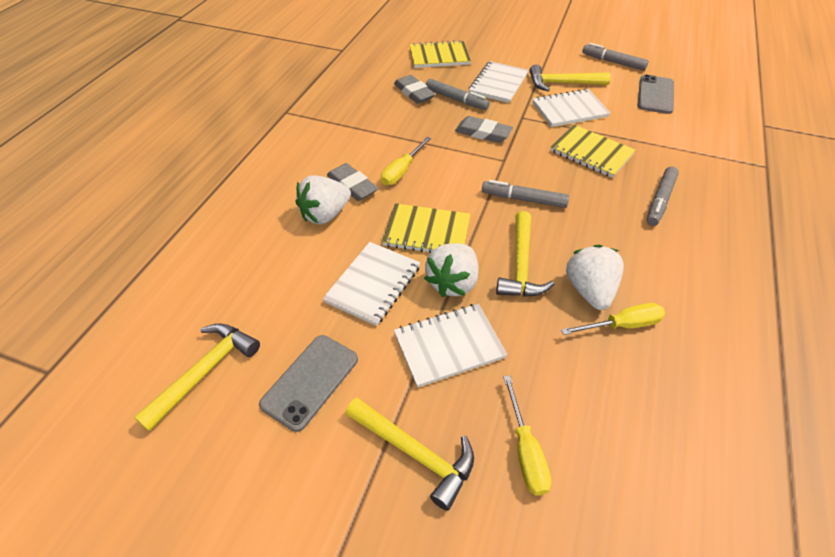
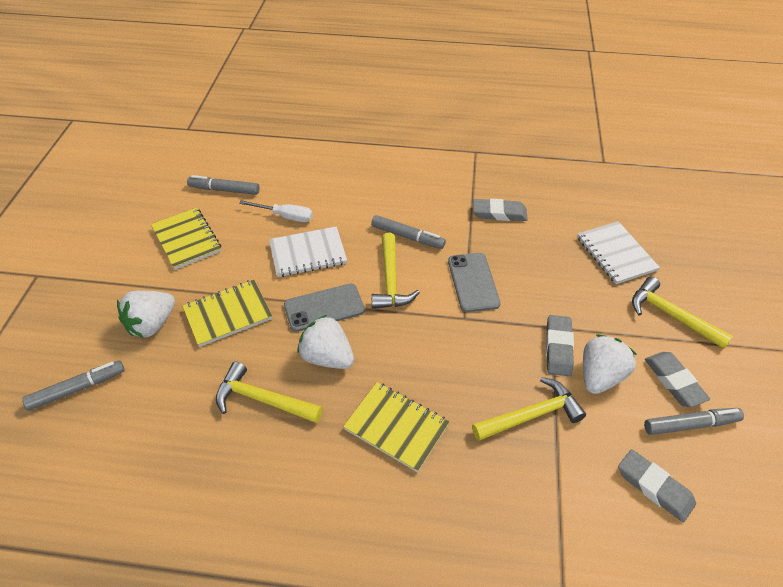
grey eraser: [327,163,378,201] [394,75,435,104] [455,116,513,143] = 3 -> [473,199,528,221] [546,315,574,376] [618,449,696,522] [645,352,710,407] = 4
white notebook: [323,242,420,326] [394,304,507,388] [469,61,528,103] [533,89,610,127] = 4 -> [269,226,347,277] [577,221,660,284] = 2
white screwdriver: none = 0 -> [239,200,313,222] = 1
yellow screwdriver: [381,137,431,185] [503,375,552,496] [561,303,665,335] = 3 -> none = 0

